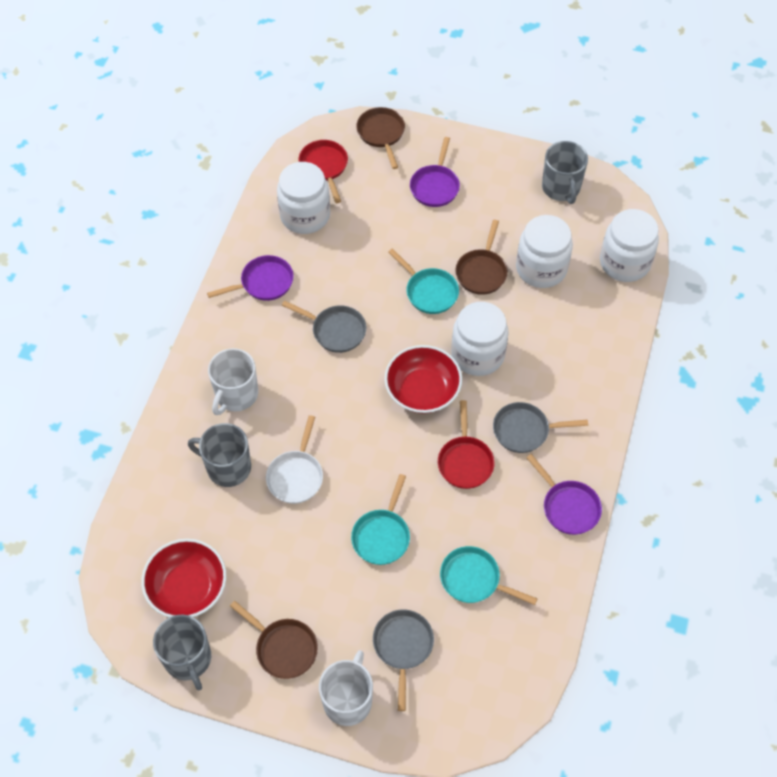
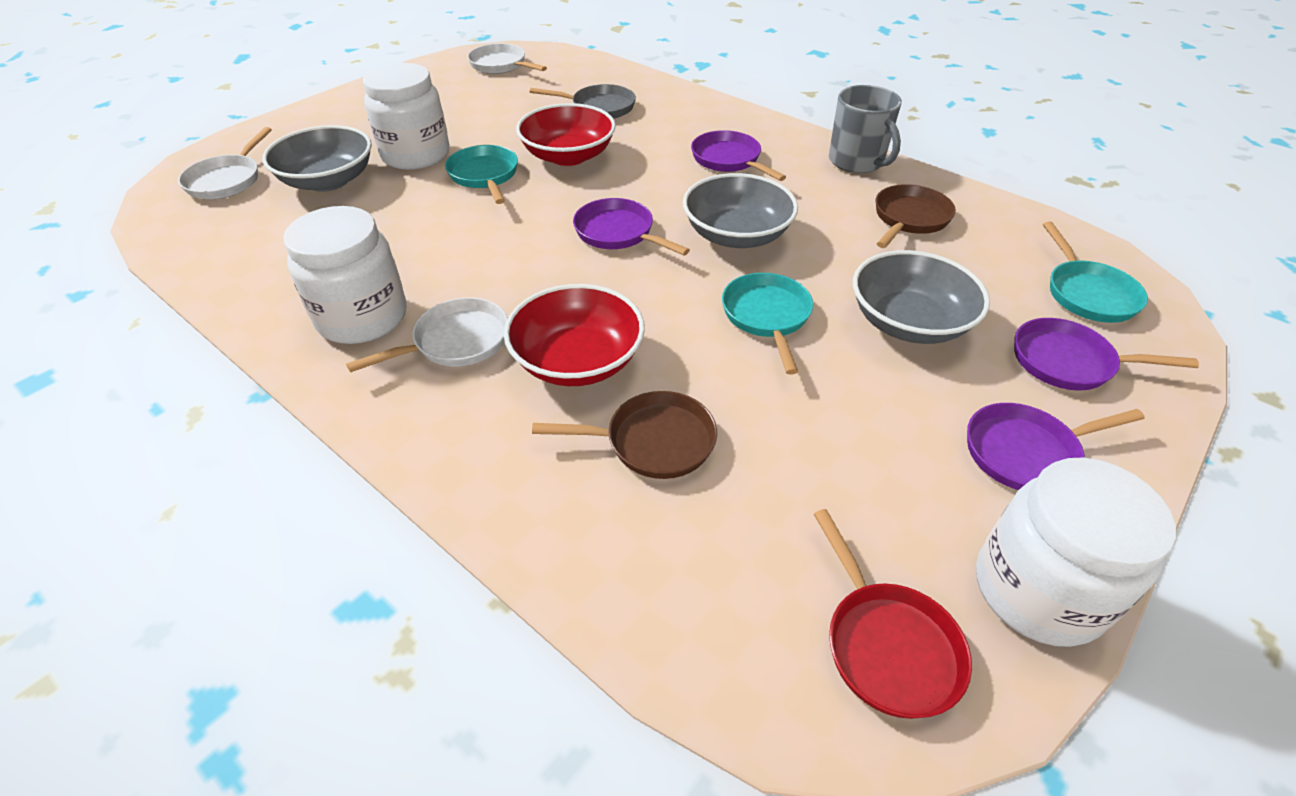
brown pan: [230,601,318,679] [356,107,405,169] [455,220,508,295] = 3 -> [532,391,717,479] [875,184,956,248] = 2
grey bowl: none = 0 -> [262,125,372,192] [683,173,798,248] [853,250,990,344] = 3
grey mug: [153,615,211,690] [188,423,251,487] [542,141,588,204] = 3 -> [829,85,902,173] = 1
grey pan: [282,301,366,353] [373,609,434,711] [493,402,588,453] = 3 -> [530,84,636,119] = 1
purple pan: [207,255,294,301] [410,137,460,207] [526,454,602,535] = 3 -> [573,198,690,255] [691,130,786,181] [967,403,1145,490] [1014,318,1199,391] = 4
red pan: [299,140,348,203] [438,400,495,489] = 2 -> [814,509,972,719] = 1
white jar: [277,162,330,234] [451,302,509,376] [516,215,573,288] [600,209,659,282] = 4 -> [283,206,407,344] [363,63,449,170] [976,457,1176,647] = 3
white mug: [208,348,258,415] [319,650,373,726] = 2 -> none = 0
white pan: [266,415,323,504] = 1 -> [178,127,272,199] [346,298,508,372] [467,43,547,74] = 3

